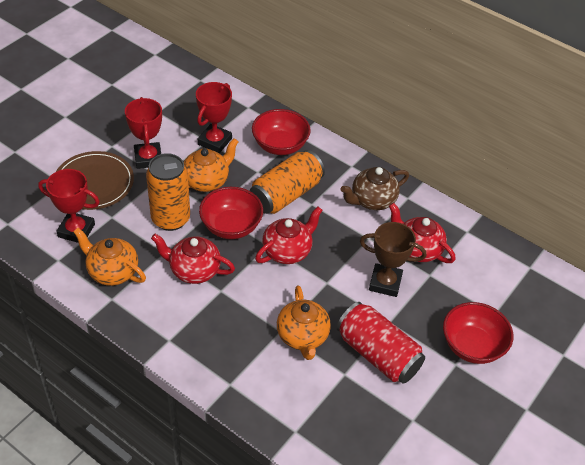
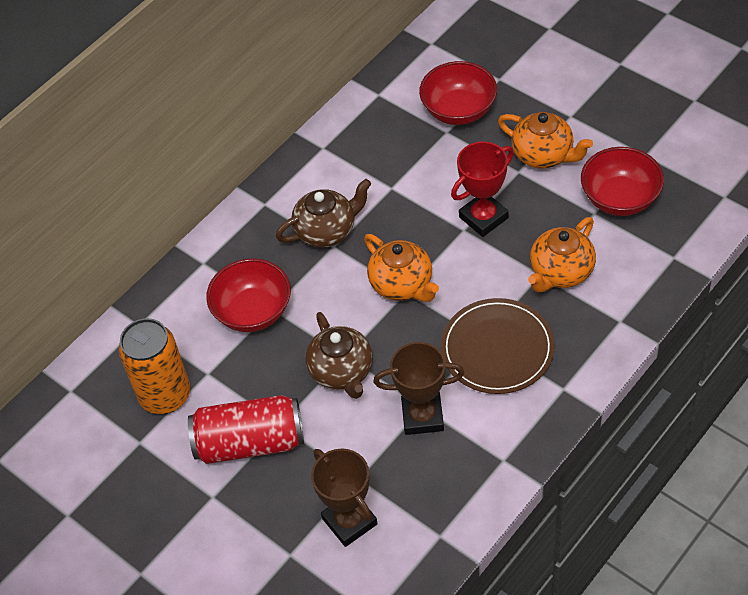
brown teapot: [341,167,409,210] = 1 -> [276,179,371,248] [305,312,373,399] = 2
brown trophy: [360,222,426,297] = 1 -> [311,448,378,547] [373,342,464,435] = 2
orange can: [146,153,190,231] [250,150,325,214] = 2 -> [119,318,190,414] = 1
red teapot: [151,234,235,284] [255,207,323,264] [389,203,456,263] = 3 -> none = 0
red trophy: [38,169,100,243] [125,97,162,169] [196,82,232,153] = 3 -> [451,142,514,237] = 1

